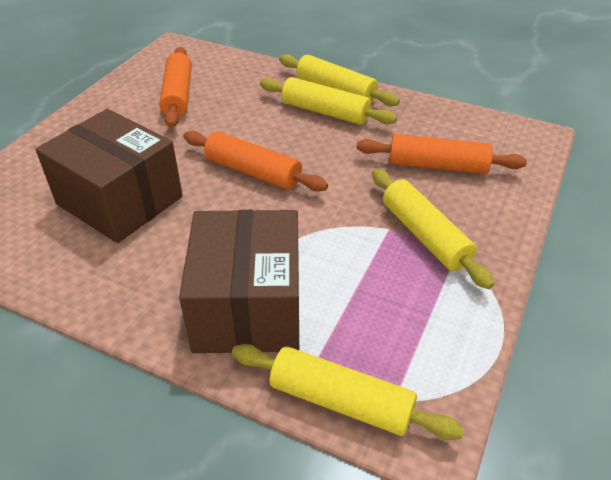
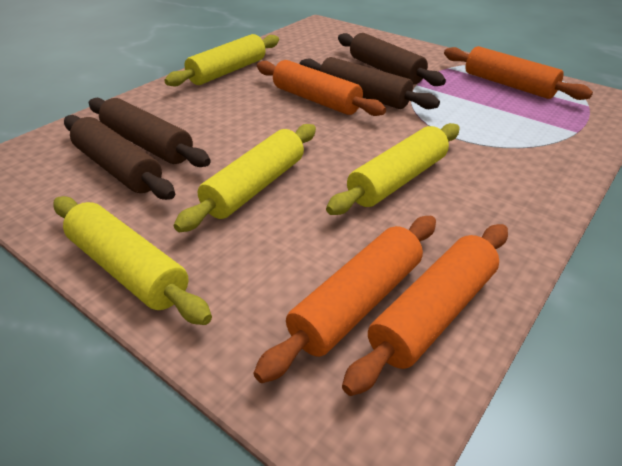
brown box: [36,109,183,243] [179,210,299,353] = 2 -> none = 0
brown rolling pin: none = 0 -> [64,115,175,200] [89,98,211,167] [300,57,440,109] [338,33,446,86] = 4
orange rolling pin: [159,47,192,128] [183,131,328,192] [356,134,527,174] = 3 -> [253,216,436,383] [257,60,386,116] [342,224,508,396] [444,46,593,100] = 4

